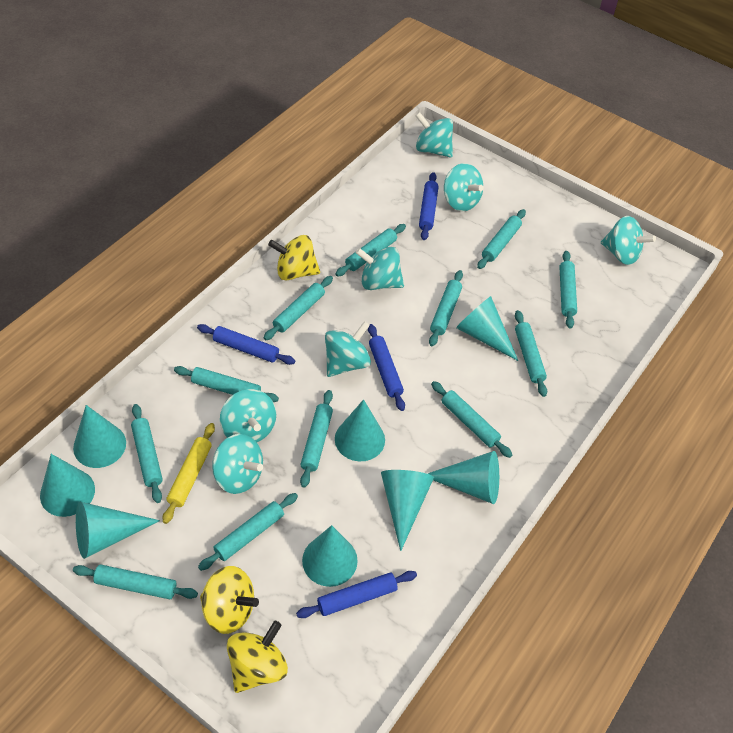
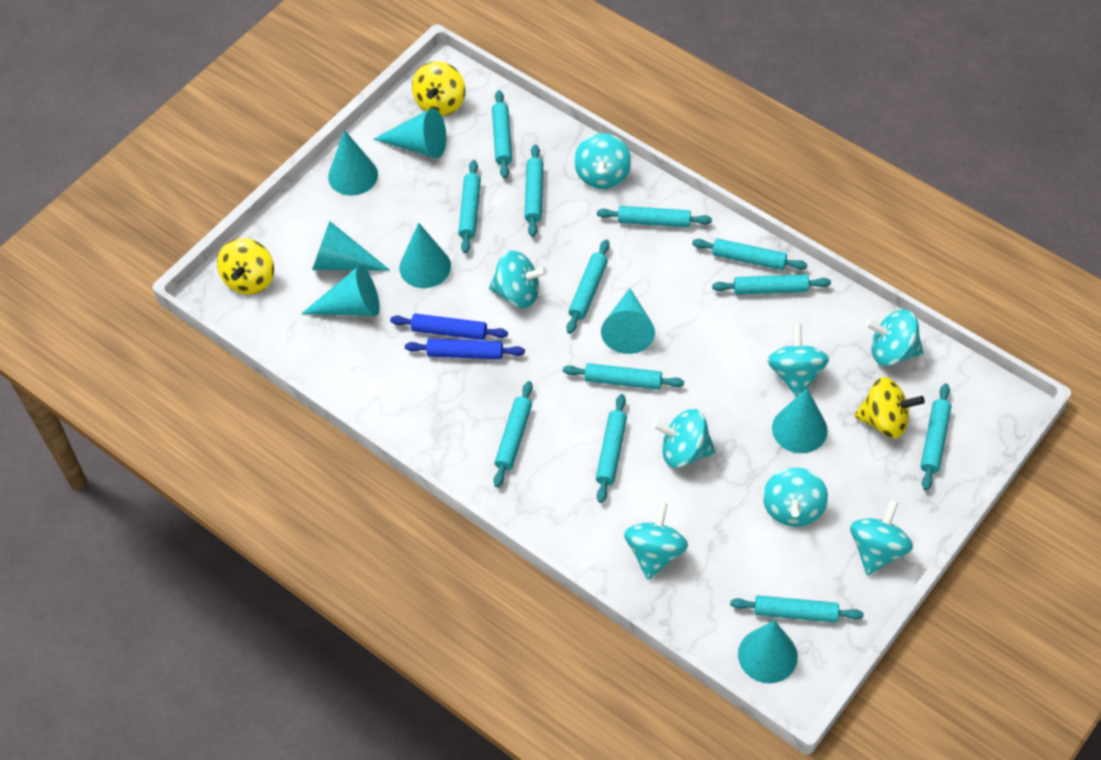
blue rolling pin: [197,324,295,365] [296,571,417,618] [368,324,405,411] [419,172,439,240] = 4 -> [390,314,508,340] [405,338,525,359] = 2
turquoise spinning top: [212,434,263,494] [220,389,276,442] [325,321,371,377] [355,247,404,290] [416,112,453,158] [444,163,484,211] [601,216,656,265] = 7 -> [489,251,547,308] [574,133,631,189] [624,501,688,580] [653,409,716,468] [763,467,828,527] [767,323,829,397] [850,499,913,576] [865,310,923,366] = 8
yellow rolling pin: [163,423,215,524] = 1 -> none = 0

